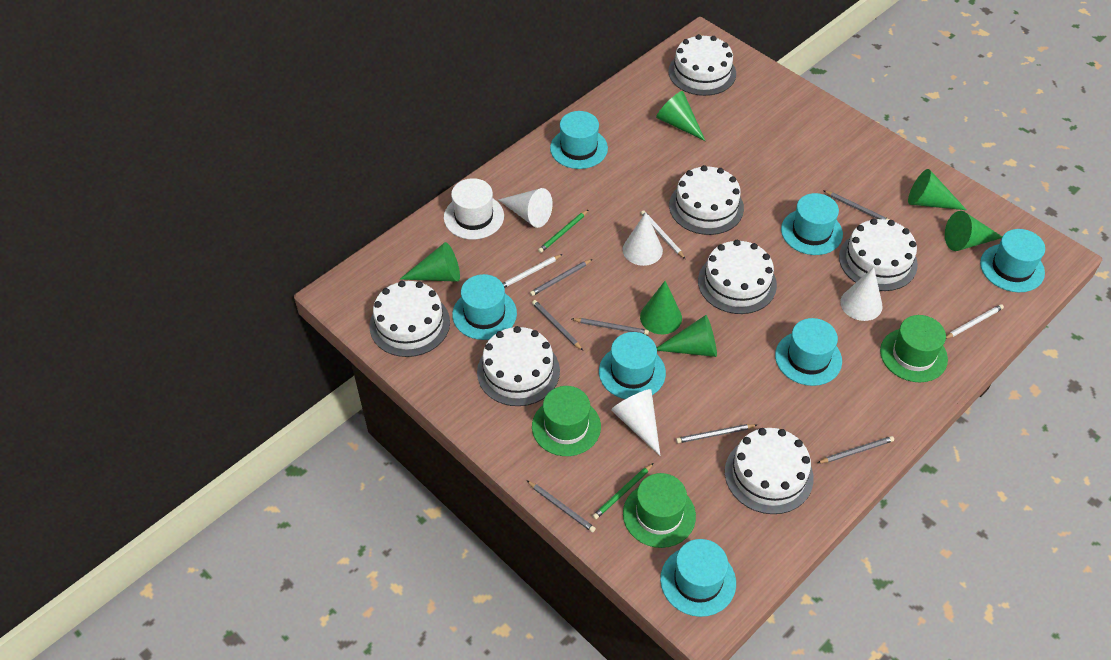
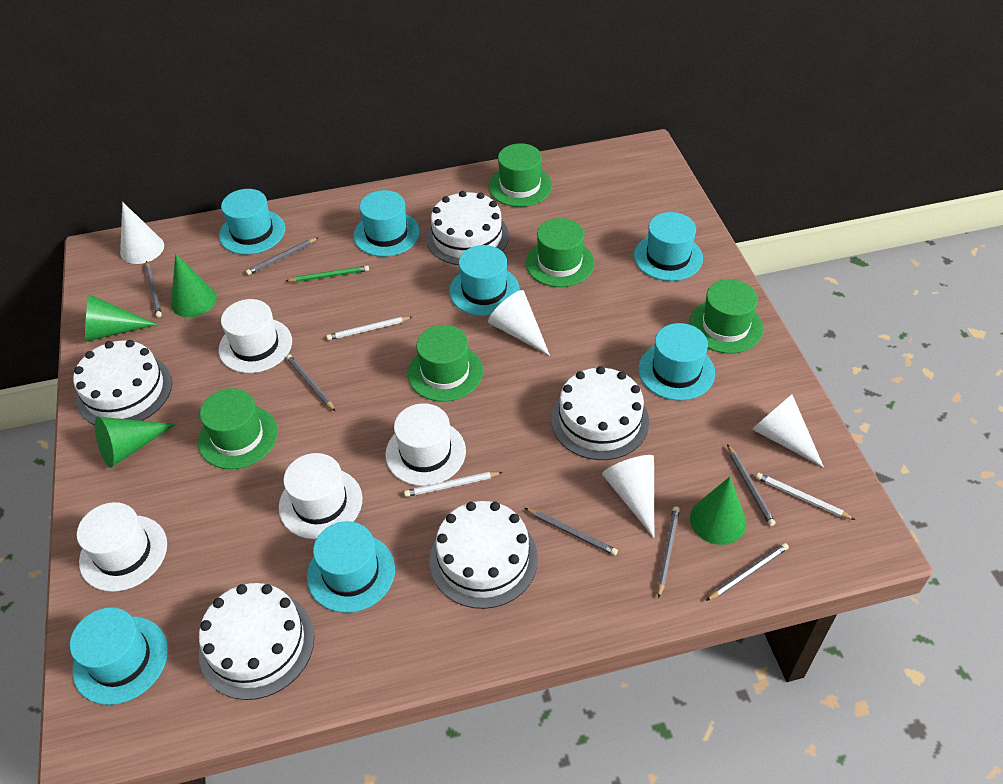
green cone: [400,242,460,282] [640,281,682,334] [656,91,705,141] [657,315,717,357] [908,169,966,210] [945,211,1002,251] = 6 -> [85,294,157,342] [95,417,176,468] [171,254,217,317] [690,477,746,545] = 4
green hat: [532,386,601,456] [623,473,696,548] [880,315,948,382] = 3 -> [198,388,278,469] [408,325,483,402] [488,143,552,207] [526,218,594,287] [689,279,763,354] = 5
green pencil: [538,210,588,253] [592,463,654,520] = 2 -> [286,266,369,282] = 1
white cake: [370,281,450,357] [477,326,560,406] [668,34,736,96] [669,165,744,235] [698,240,777,314] [725,428,814,514] [839,218,918,291] = 7 -> [73,340,172,425] [199,583,315,700] [426,191,509,265] [429,501,538,609] [551,366,649,460] = 5
white hat: [444,178,504,240] = 1 -> [77,502,167,592] [219,299,292,373] [279,453,362,539] [385,403,466,486] = 4

